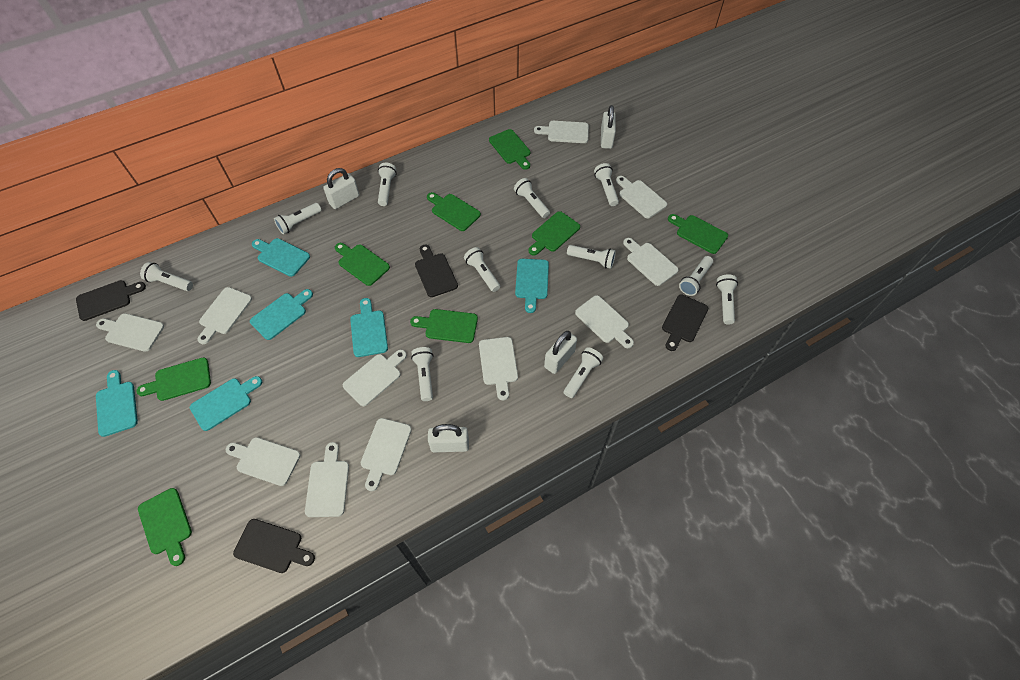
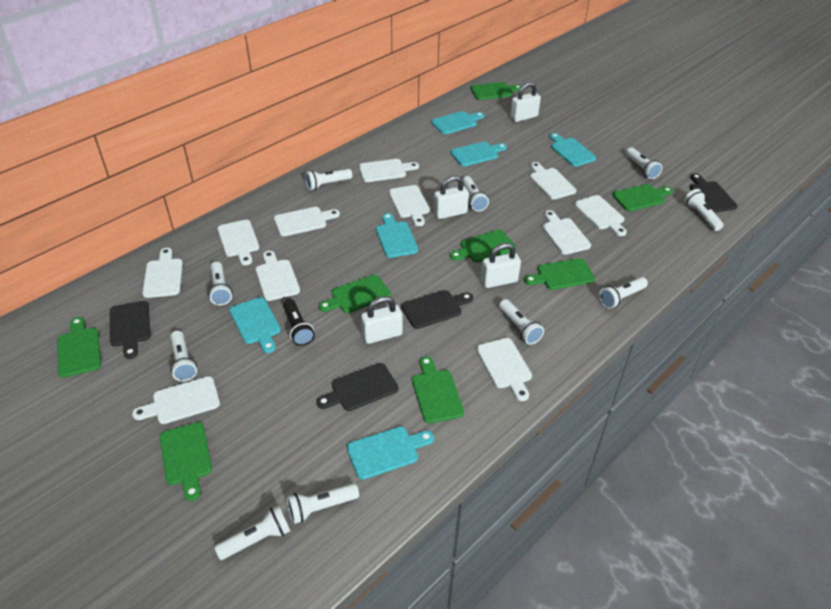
black flashlight: none = 0 -> [283,299,315,346] = 1
white flashlight: [140,262,193,291] [274,203,321,234] [378,163,397,206] [411,347,433,401] [464,247,500,292] [514,178,550,218] [564,347,603,398] [567,245,616,269] [594,163,619,206] [679,256,713,296] [716,274,738,325] = 11 -> [170,331,197,381] [208,261,232,306] [214,505,290,560] [287,483,359,524] [305,169,352,190] [462,176,489,212] [499,299,544,345] [599,277,648,309] [626,147,663,179] [684,189,723,231] = 10

